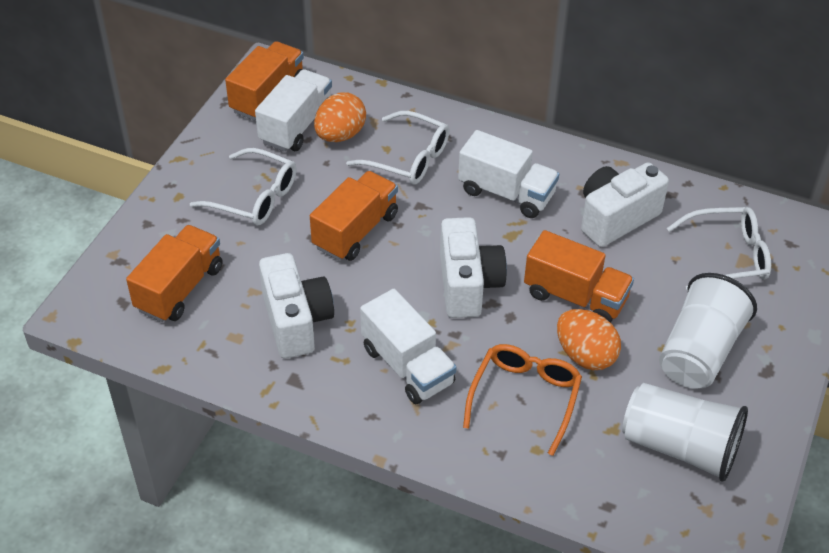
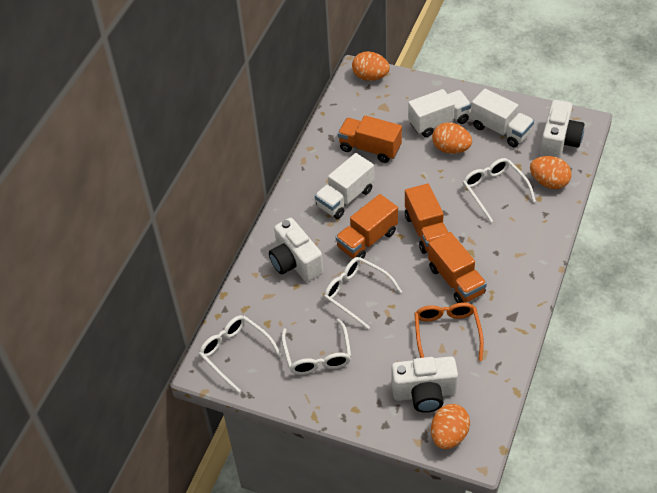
orange egg: [314,92,366,142] [557,309,621,370] = 2 -> [352,51,390,81] [431,404,470,449] [432,123,472,154] [530,156,572,189] = 4
white cup: [622,383,748,482] [659,273,757,389] = 2 -> none = 0
white glasses: [190,148,297,225] [346,111,450,185] [667,207,771,291] = 3 -> [199,315,282,393] [281,319,351,375] [324,257,402,329] [463,158,536,223] = 4

